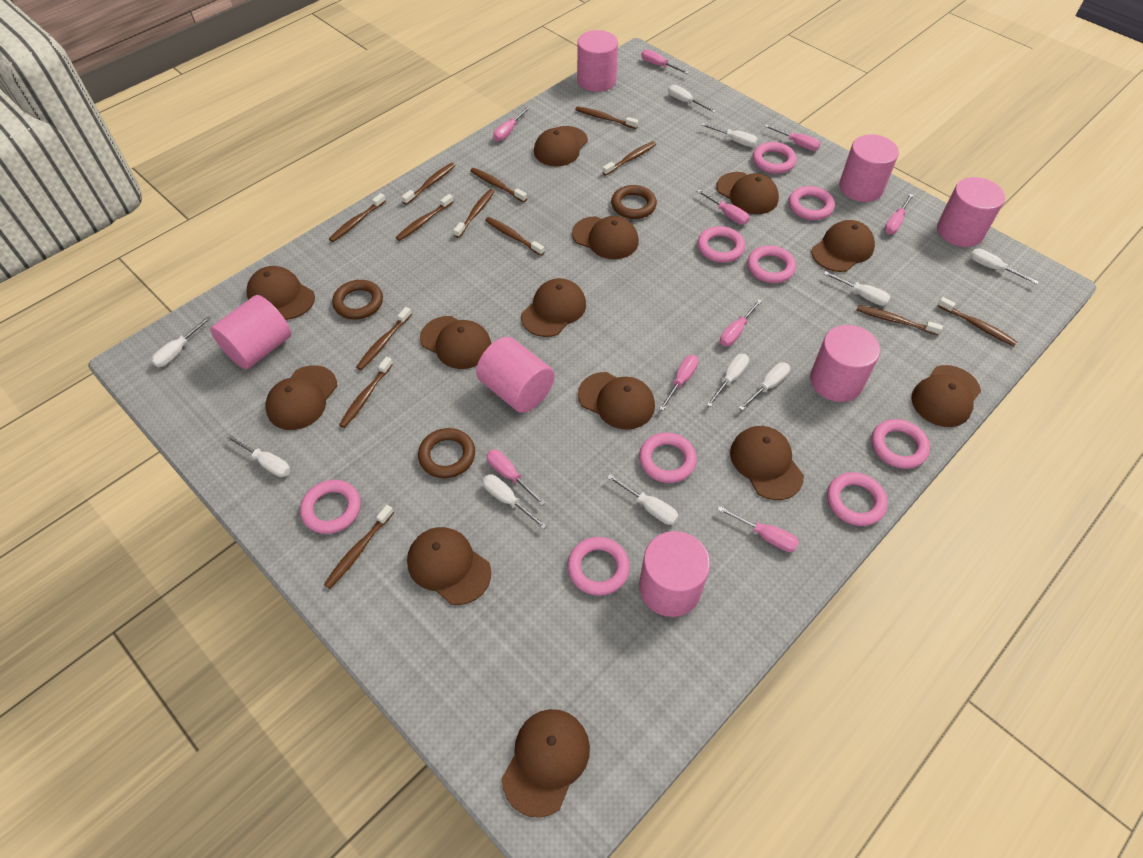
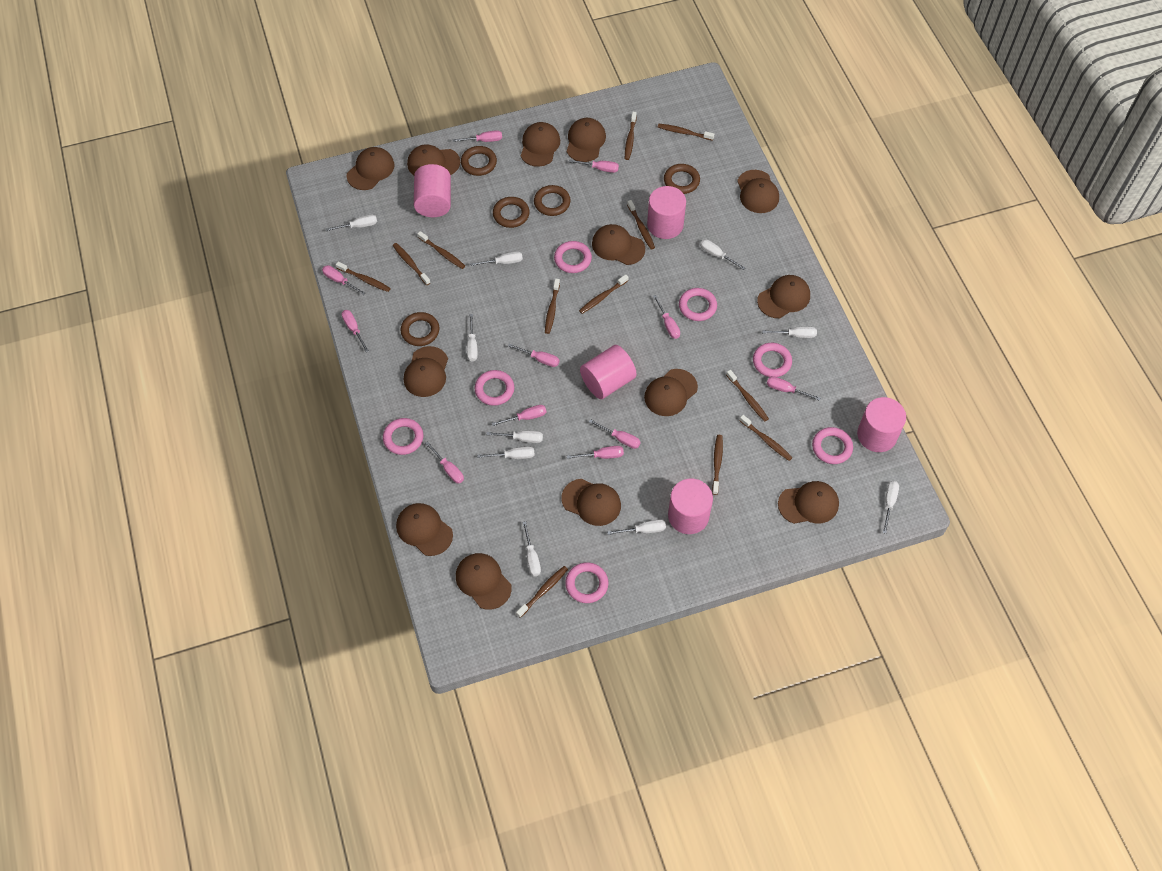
brown ring: [332,280,383,320] [418,428,475,478] [611,185,657,219] = 3 -> [401,312,439,346] [461,146,497,176] [493,197,530,228] [534,185,571,216] [664,164,700,194] = 5
brown toothbrush: [324,505,394,589] [329,193,386,242] [339,357,393,428] [356,307,412,370] [396,194,454,241] [402,163,455,205] [454,189,495,238] [470,168,527,202] [485,217,544,256] [575,106,638,129] [602,141,656,176] [857,305,943,335] [937,297,1017,346] = 13 -> [336,262,391,292] [393,243,431,285] [417,231,465,269] [516,566,568,618] [545,279,560,334] [579,274,629,314] [625,112,637,160] [627,200,655,250] [658,124,714,141] [712,435,723,495] [726,370,769,421] [739,415,793,461] = 12
pink cylinder: [210,295,291,369] [476,337,554,413] [577,30,618,92] [639,531,710,617] [810,325,880,402] [839,134,899,202] [937,177,1005,247] = 7 -> [414,164,451,217] [580,345,637,399] [647,186,686,239] [668,479,713,534] [857,397,906,452] = 5
pink ring: [300,480,361,534] [567,537,630,596] [639,432,697,483] [697,226,745,263] [747,246,796,283] [753,142,797,174] [789,186,835,220] [827,472,888,526] [871,419,930,469] = 9 -> [383,418,423,455] [475,370,514,406] [554,241,592,273] [565,562,608,603] [679,288,717,321] [753,343,792,377] [812,427,853,464] = 7
pink screwdriver: [486,450,545,506] [493,107,530,141] [641,49,689,74] [659,355,699,411] [696,189,750,225] [718,506,799,552] [720,299,762,346] [764,124,821,151] [884,194,914,234] = 9 -> [322,265,365,295] [342,310,369,352] [425,441,464,483] [452,130,502,142] [492,405,546,426] [508,344,559,367] [567,446,624,459] [569,159,619,173] [589,419,641,449] [653,295,680,339] [767,376,821,401] = 11

